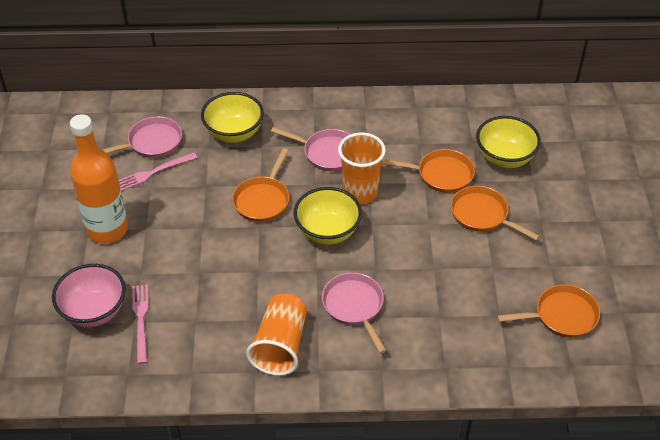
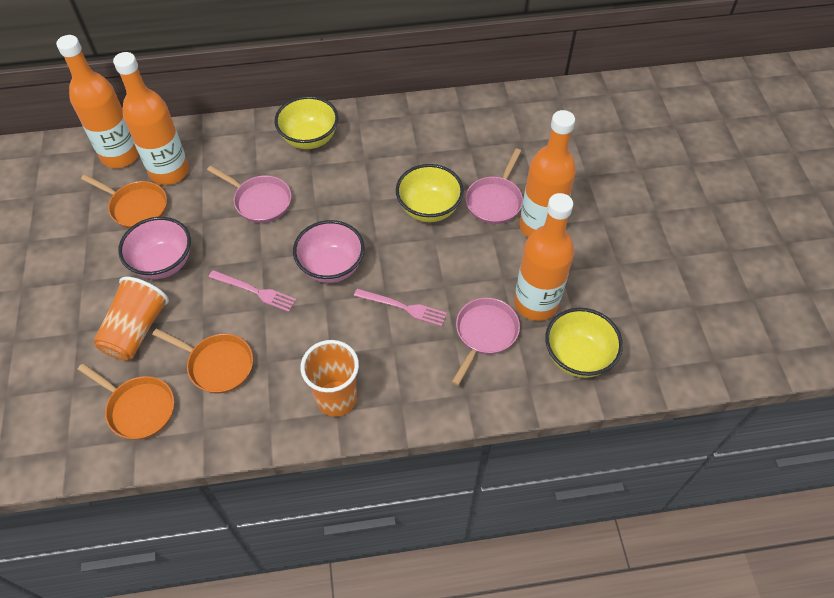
orange bottle: [70,114,128,244] = 1 -> [56,35,139,168] [113,52,189,185] [514,193,574,321] [519,110,576,238] = 4
orange pan: [232,148,289,222] [381,149,475,193] [451,185,540,241] [497,284,600,338] = 4 -> [77,364,174,440] [81,174,167,229] [152,329,253,393] = 3
pink bowl: [52,264,126,327] = 1 -> [118,217,191,279] [293,220,364,283] = 2

